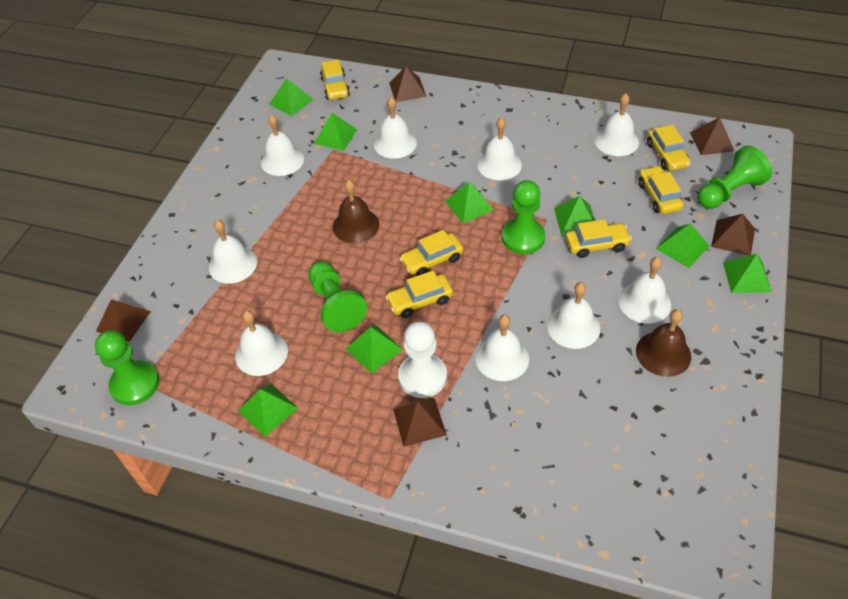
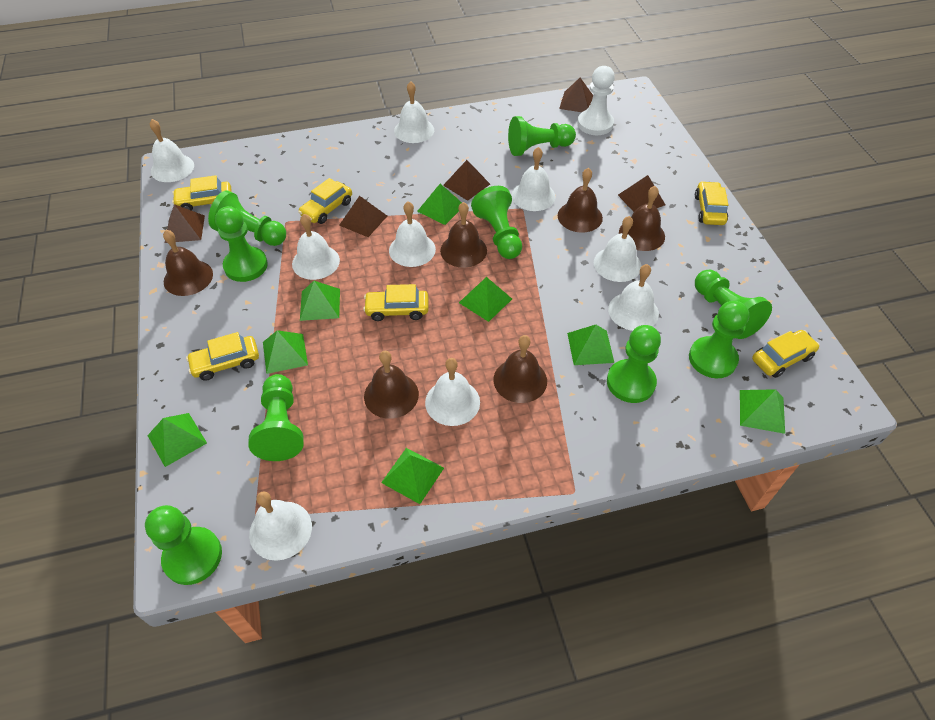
brown bell: [333,180,379,243] [636,309,691,377] = 2 -> [163,230,213,296] [364,351,419,419] [440,202,487,268] [494,335,547,403] [558,168,603,233] [619,186,665,251] = 6
green pawn: [95,330,159,405] [308,262,367,332] [502,180,545,254] [697,146,772,209] = 4 -> [145,505,222,585] [208,190,286,246] [215,206,268,282] [248,374,304,461] [471,186,522,259] [508,116,576,156] [607,325,661,403] [689,301,749,378] [695,270,772,339] = 9

